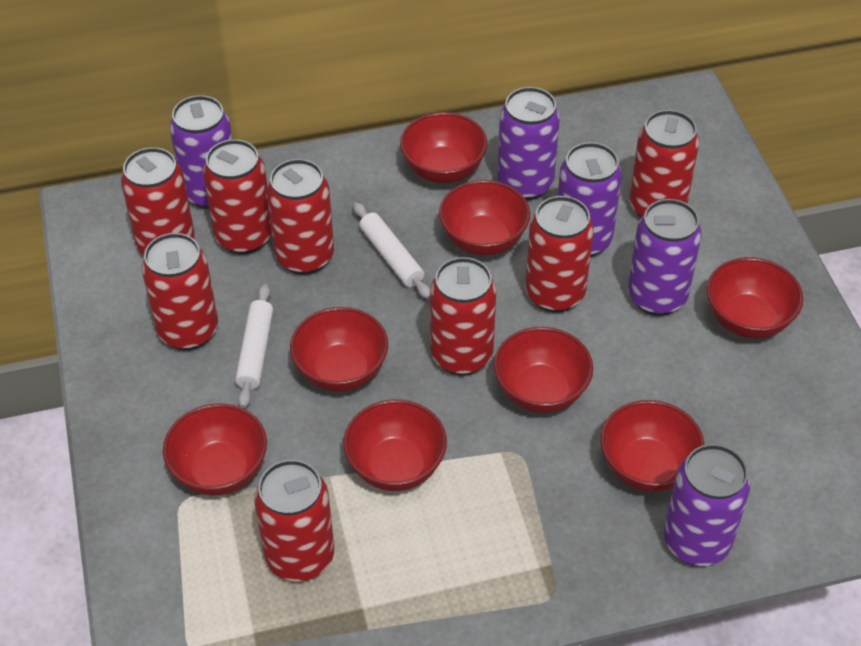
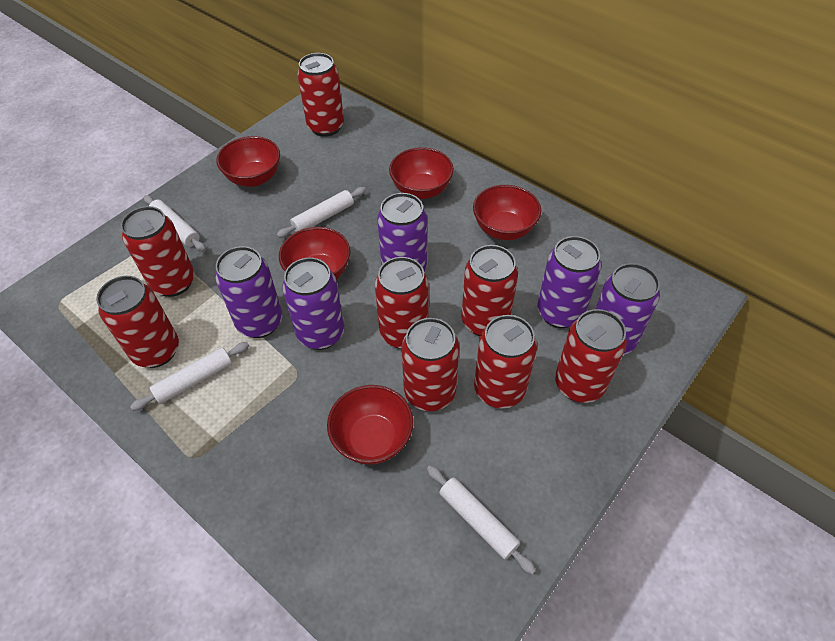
red bowl: [163,403,267,495] [290,307,388,392] [343,399,447,491] [400,112,487,183] [439,180,530,256] [494,327,593,413] [600,400,704,492] [707,257,803,339] = 8 -> [216,136,280,187] [279,227,350,279] [327,385,413,465] [389,147,454,199] [473,185,541,240] = 5
white rolling pin: [235,284,273,408] [353,202,430,299] = 2 -> [130,342,249,411] [144,195,206,252] [276,187,366,238] [427,465,536,574] = 4

